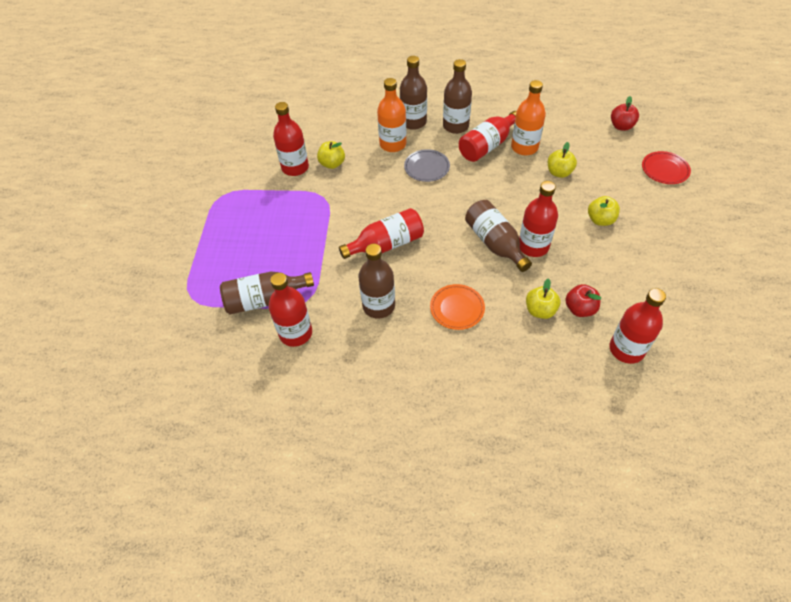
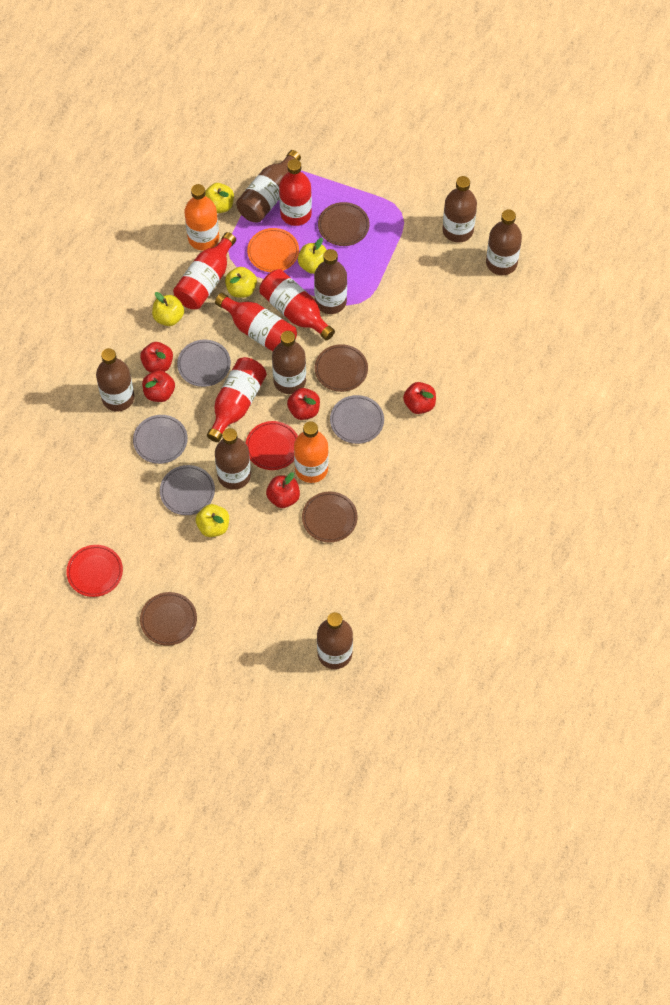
brown bottle: [220,271,314,314] [358,244,395,319] [400,56,427,130] [443,59,472,134] [465,200,532,272] = 5 -> [96,348,134,412] [215,428,251,490] [236,150,301,222] [272,331,306,394] [314,249,347,314] [317,612,353,669] [442,176,477,243] [486,209,522,275] = 8
brown plate: none = 0 -> [140,592,197,646] [302,492,358,542] [314,344,368,392] [318,202,370,246] = 4
grey plate: [404,149,450,182] = 1 -> [133,415,188,464] [160,465,215,515] [177,340,231,387] [330,395,384,444] = 4
red apple: [565,284,601,317] [611,96,639,131] = 2 -> [140,342,173,373] [142,370,175,402] [266,472,300,508] [287,388,320,420] [403,382,436,414] = 5
red bottle: [269,273,312,347] [273,102,309,176] [339,208,424,259] [459,111,517,162] [519,181,558,257] [610,288,666,364] = 6 -> [173,232,236,309] [207,357,267,442] [215,293,297,351] [260,269,335,341] [279,159,312,226] = 5
red plate: [642,151,691,184] = 1 -> [66,545,123,597] [246,421,298,470] = 2
yellow apple: [317,141,345,169] [526,278,560,319] [548,142,577,178] [588,196,620,226] = 4 -> [152,292,184,326] [196,504,229,537] [205,183,234,213] [225,267,257,298] [298,238,326,274] = 5

